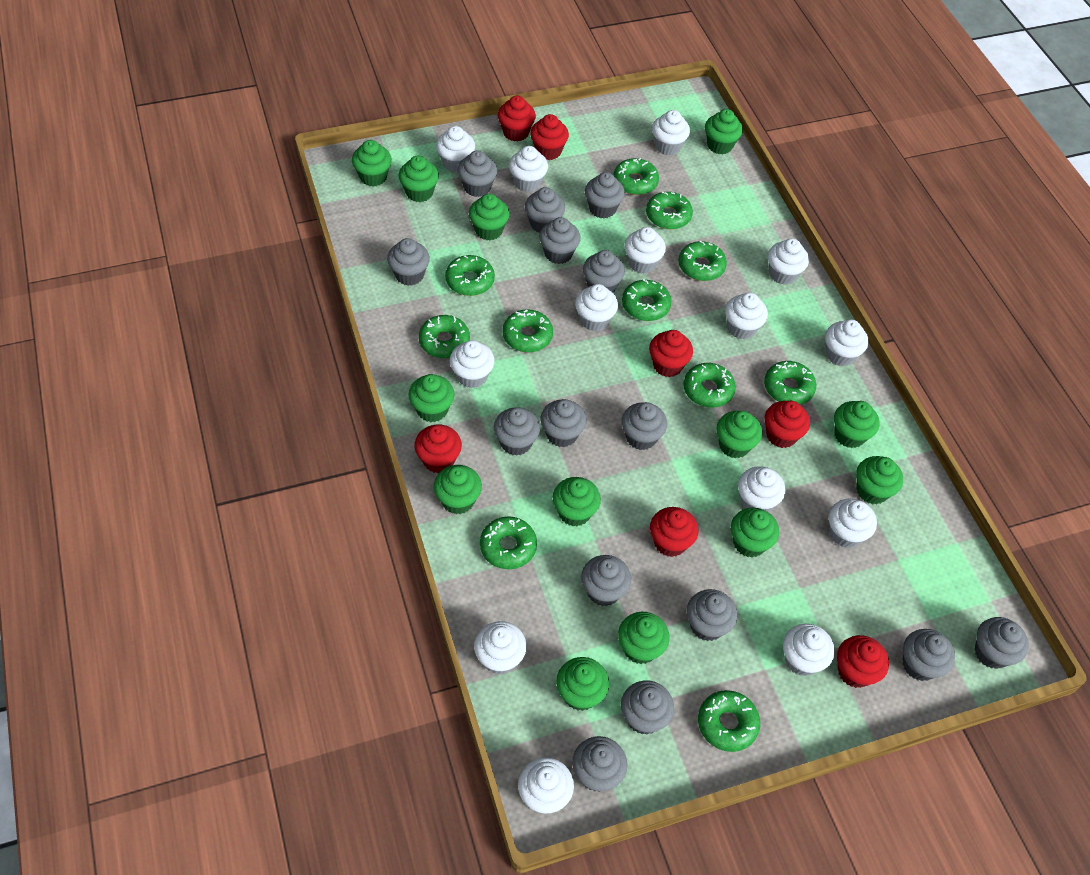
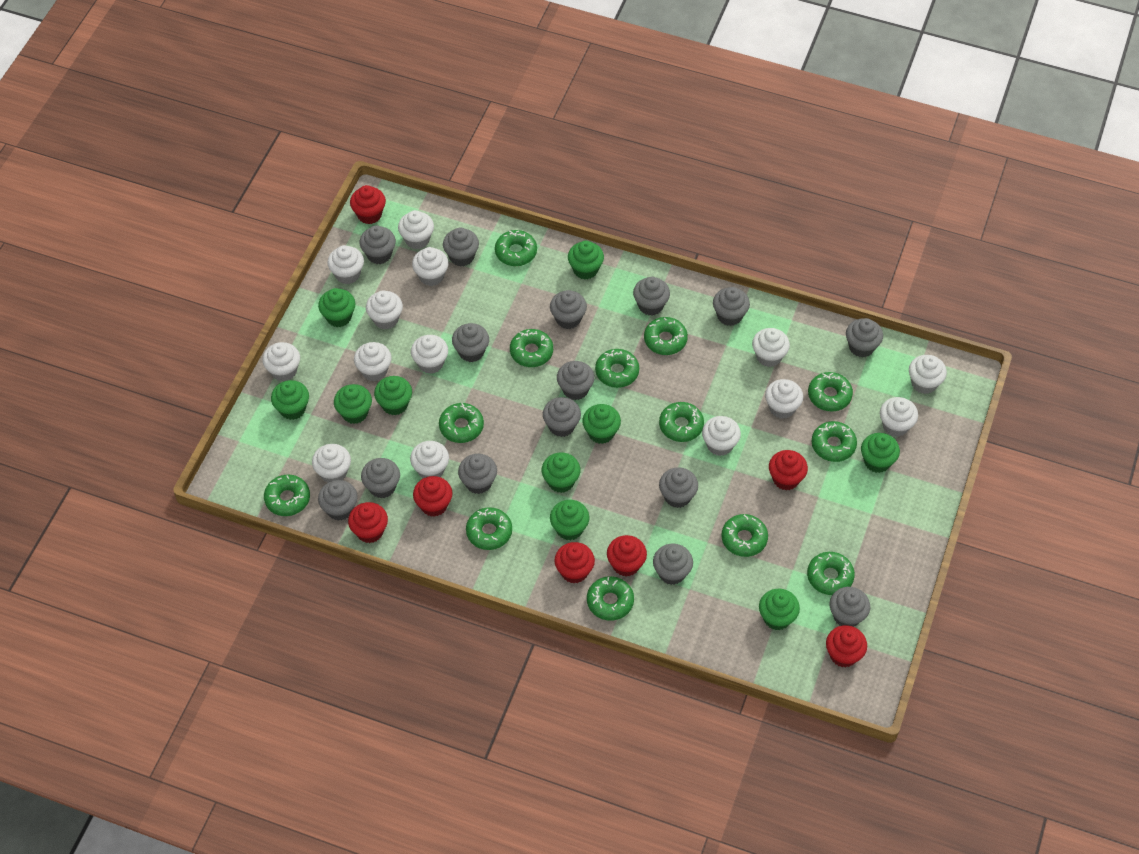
green cupcake: [352,140,392,186] [399,156,439,202] [408,374,455,422] [434,465,482,514] [469,194,510,240] [553,477,601,526] [556,657,609,711] [618,612,670,664] [705,109,743,155] [716,411,762,458] [731,508,779,557] [834,401,879,448] [856,456,903,505] = 13 -> [271,380,309,420] [318,288,355,327] [334,384,372,424] [374,376,412,416] [541,452,581,493] [550,500,590,541] [568,241,604,280] [582,404,621,444] [759,589,800,630] [861,433,900,473] = 10
green donut: [419,315,470,358] [445,255,495,296] [480,516,537,569] [502,309,553,352] [613,158,659,195] [622,279,672,321] [646,191,693,229] [678,241,727,281] [683,363,736,408] [698,690,760,752] [764,361,816,405] = 11 -> [264,474,310,516] [439,403,484,443] [466,507,512,550] [495,230,537,266] [510,329,553,367] [587,576,634,621] [595,349,639,388] [644,317,688,355] [659,402,704,442] [722,514,768,557] [807,552,855,595] [808,372,853,411] [811,421,857,462] = 13

